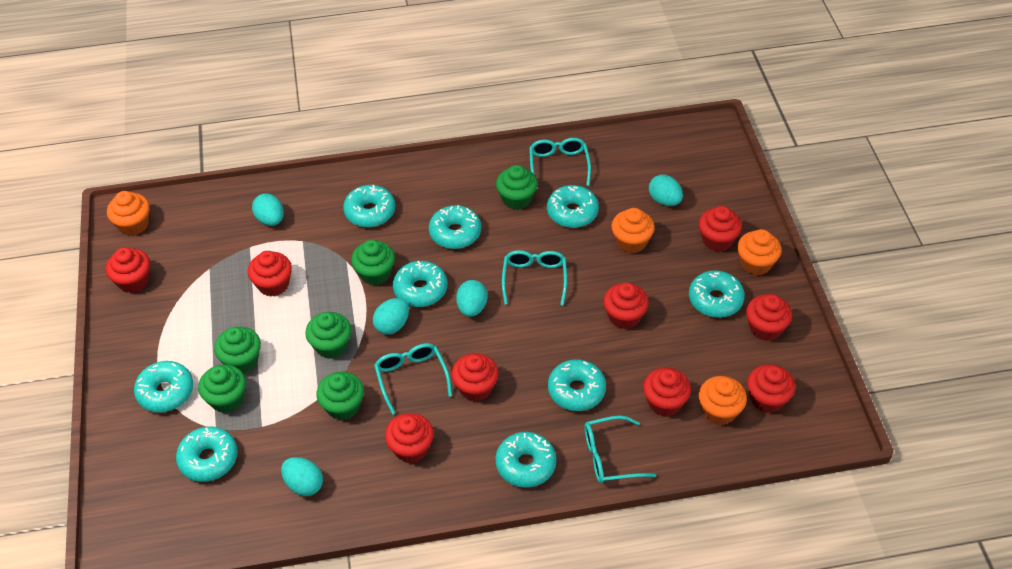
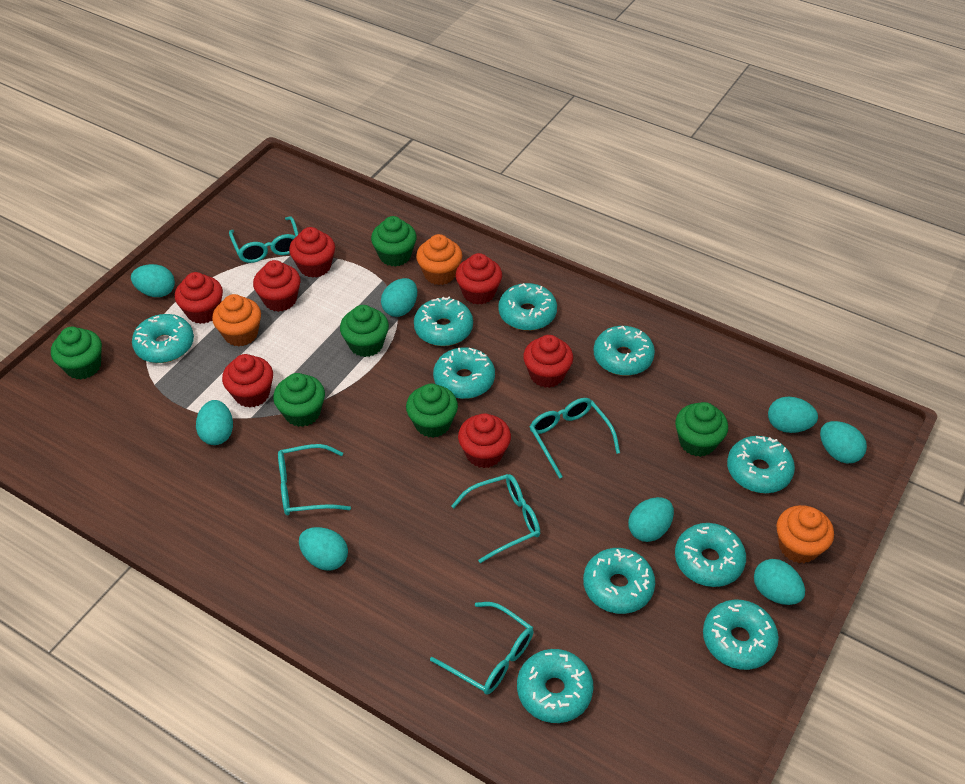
orange cupcake: [107,191,149,236] [612,208,655,253] [699,376,747,425] [737,229,782,275] = 4 -> [212,294,261,347] [416,234,462,285] [776,505,834,563] = 3
red cupcake: [106,247,150,293] [248,251,292,297] [385,413,434,463] [451,353,499,402] [603,283,649,329] [643,368,691,416] [699,206,742,251] [746,294,792,341] [747,364,795,413] = 9 -> [175,272,223,324] [222,354,273,408] [253,260,300,312] [289,227,335,278] [456,253,502,305] [458,413,511,468] [523,335,573,388] = 7
turquoise donut: [134,361,193,412] [176,426,238,482] [343,185,395,227] [393,261,447,307] [429,205,481,249] [495,432,556,488] [547,185,599,228] [548,359,606,411] [689,270,745,318] = 9 -> [132,314,194,363] [414,297,473,346] [433,347,495,399] [498,283,557,331] [517,649,593,723] [583,548,655,614] [594,326,655,376] [675,523,746,587] [703,600,779,670] [727,436,795,493] = 10
turquoise egg: [252,193,284,226] [281,457,323,496] [373,298,409,335] [456,280,488,317] [649,174,683,206] = 5 -> [131,264,175,297] [196,400,233,445] [299,527,348,570] [381,278,417,317] [628,497,674,542] [754,559,805,605] [768,396,818,433] [820,421,867,464] = 8
turquoise glasses: [374,343,452,415] [502,250,567,306] [529,138,591,189] [585,415,656,483] = 4 -> [229,216,298,263] [278,444,351,515] [430,602,534,695] [451,474,540,563] [530,398,620,479] = 5

